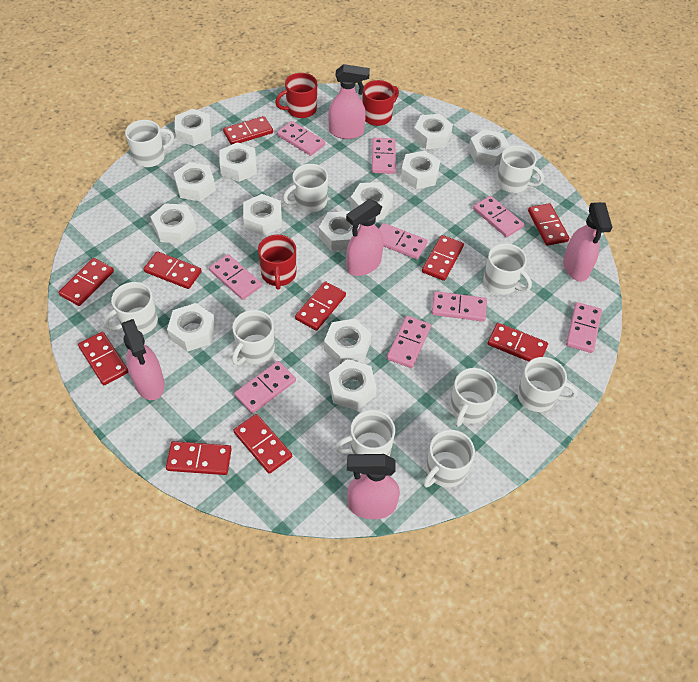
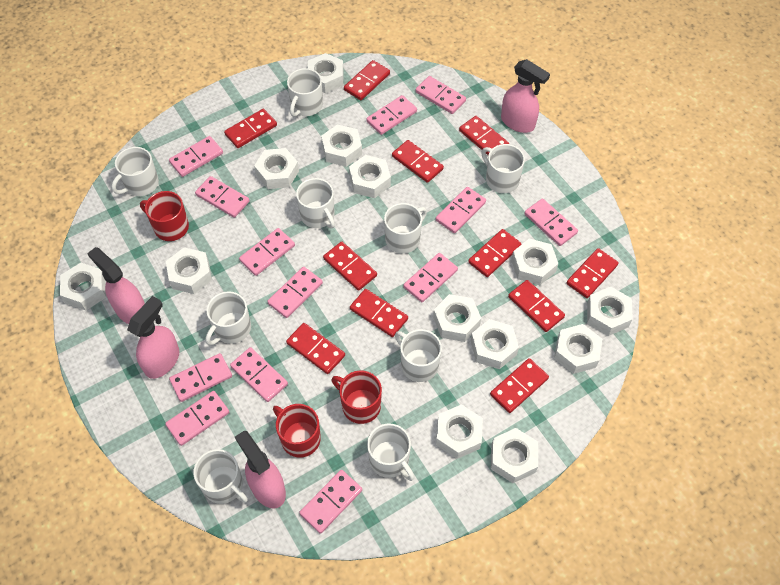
pink domino: [209,254,262,300] [234,361,296,414] [277,121,325,156] [372,138,395,174] [379,223,428,259] [387,316,431,368] [432,291,487,322] [473,196,524,237] [566,302,602,353] = 9 -> [165,391,229,446] [169,136,223,177] [169,353,232,402] [195,176,250,218] [230,347,288,402] [239,228,295,276] [267,267,323,318] [299,470,362,534] [367,95,417,135] [403,253,458,302] [416,76,466,114] [436,187,486,233] [524,199,578,246] = 13
pink spray bottle: [122,319,165,400] [328,64,370,139] [346,199,384,276] [347,454,400,519] [563,202,612,281] = 5 -> [87,247,145,324] [127,296,179,379] [235,430,286,509] [501,59,550,133] = 4
red domino: [59,258,114,306] [78,332,128,385] [144,251,202,289] [166,441,232,475] [223,116,273,145] [233,414,292,474] [295,281,346,331] [422,235,464,281] [488,323,548,362] [528,203,570,246] = 10 -> [224,109,277,148] [286,323,345,374] [323,241,377,291] [344,60,390,100] [350,289,408,337] [392,140,444,183] [459,116,509,155] [468,229,521,277] [490,358,549,413] [508,280,565,332] [567,248,619,298] = 11
white mug: [104,282,158,335] [125,120,174,167] [232,310,275,365] [283,164,328,213] [335,410,395,456] [423,430,475,487] [450,368,497,427] [483,243,532,295] [497,145,544,193] [517,357,577,412] = 10 -> [111,147,159,196] [193,449,248,504] [205,291,251,345] [287,68,323,117] [296,178,335,229] [367,423,414,481] [384,203,427,254] [395,329,442,382] [481,144,525,193] = 9

